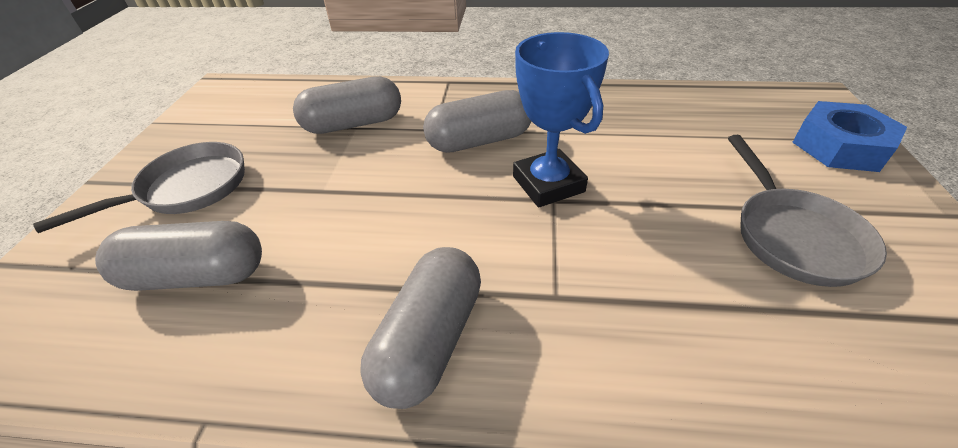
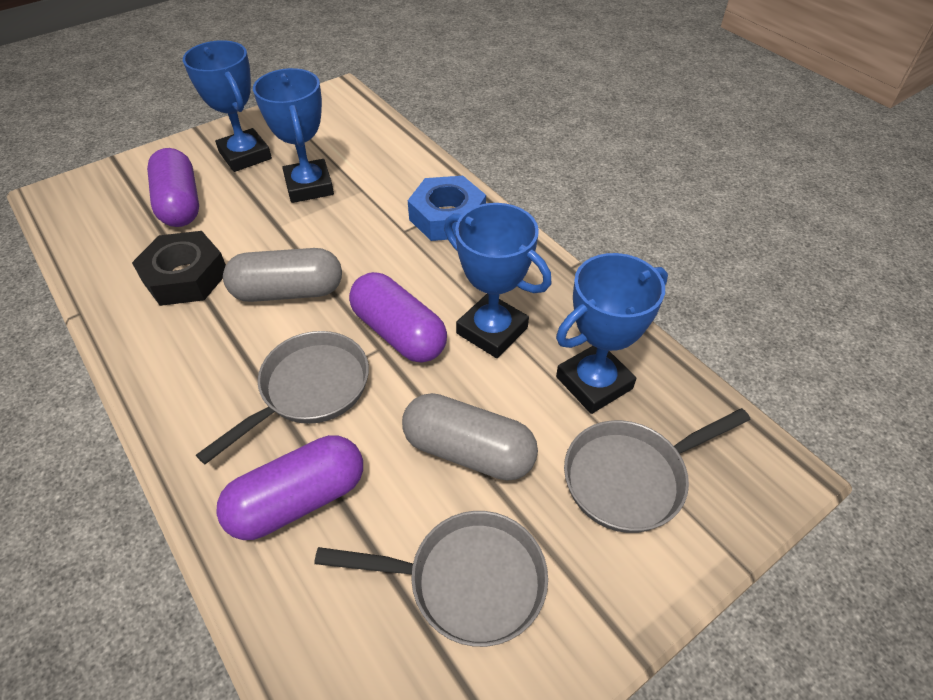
black nut: none = 0 -> [132,231,226,306] = 1
blue trophy: [513,32,609,207] = 1 -> [183,40,272,172] [253,68,334,203] [444,203,552,358] [556,253,668,414] = 4
grey capsule: [95,221,262,291] [293,76,401,134] [360,247,481,409] [423,90,531,153] = 4 -> [223,248,342,302] [402,393,538,481] = 2
grey pan: [33,142,245,233] [728,134,887,287] = 2 -> [196,331,369,464] [314,511,548,647] [564,408,750,533] = 3
purple capsule: none = 0 -> [147,148,199,227] [216,435,363,540] [349,272,447,363] = 3

